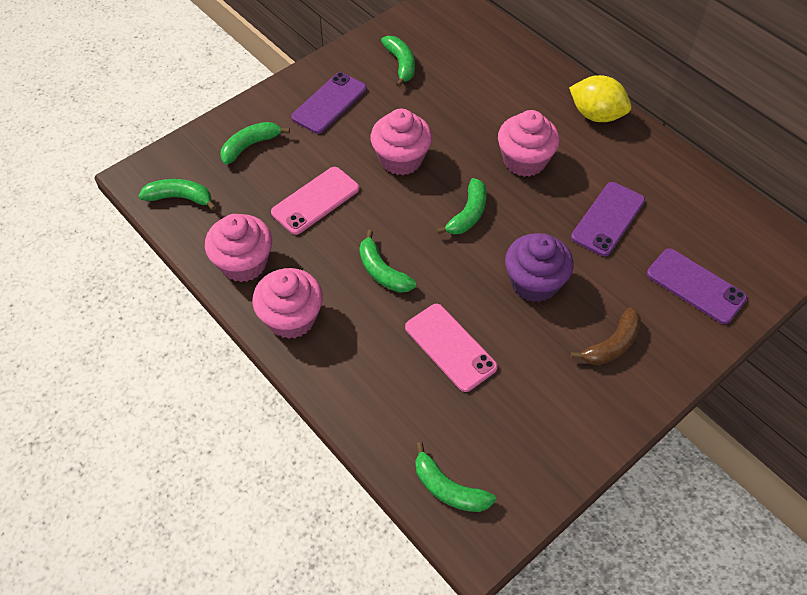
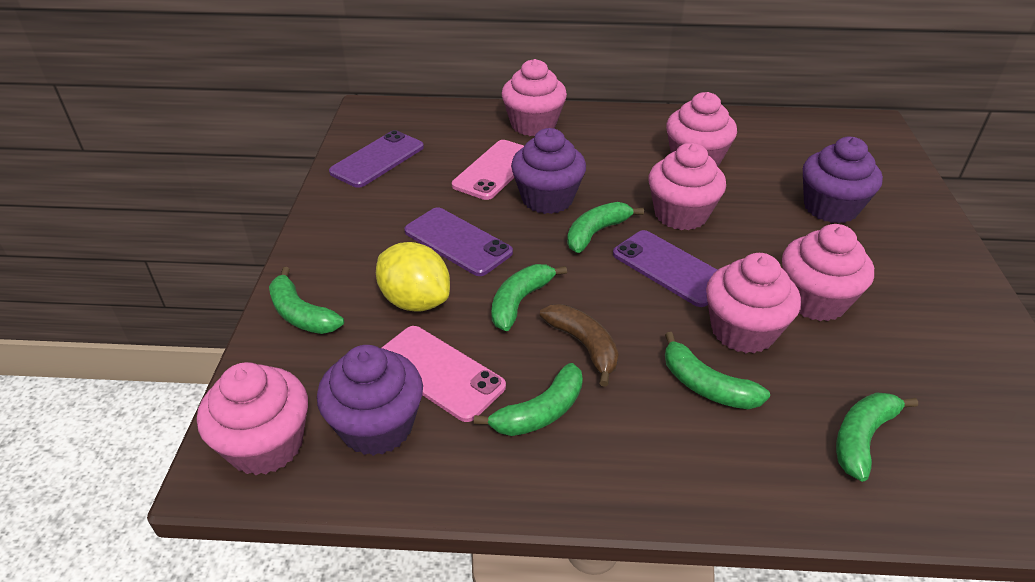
pink cupcake: [205,214,272,282] [252,268,323,339] [371,109,432,175] [498,110,560,177] = 4 -> [197,362,308,475] [502,59,567,136] [648,143,726,230] [666,92,737,167] [706,253,801,353] [782,224,874,321] = 6
purple cupcake: [505,233,573,302] = 1 -> [317,345,423,456] [511,128,586,214] [803,137,883,223] = 3

